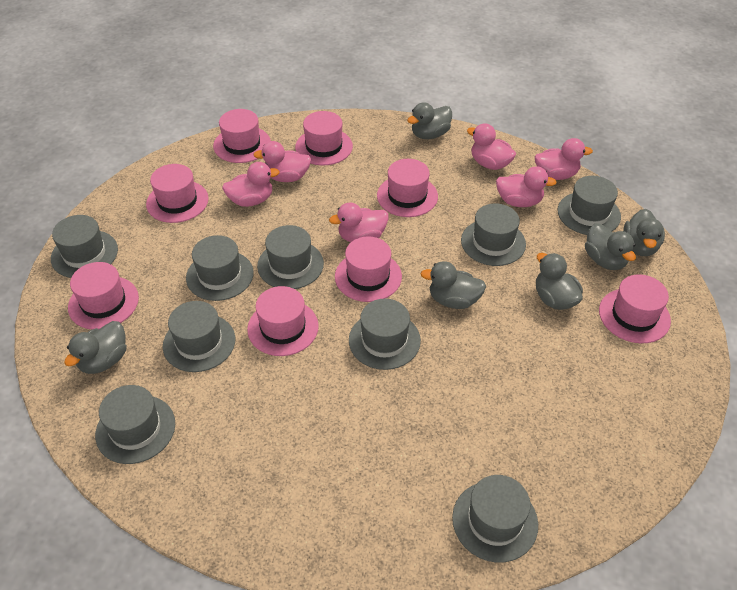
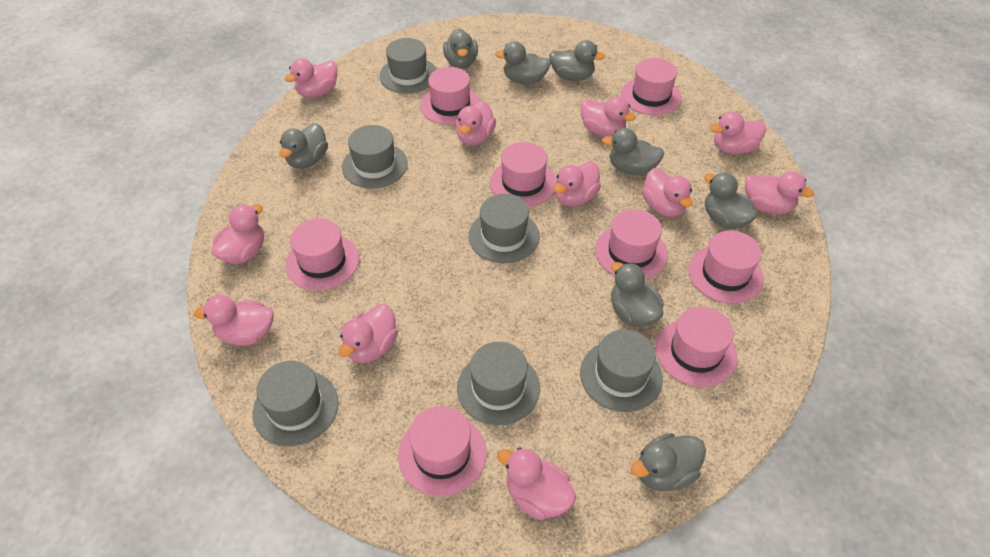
grey duck: [64,321,126,374] [407,102,452,139] [420,261,486,309] [536,253,583,310] [585,223,636,270] [623,209,665,256] = 6 -> [279,123,328,169] [443,28,478,69] [495,41,551,84] [549,40,605,81] [602,128,665,175] [611,262,664,327] [631,433,706,491] [704,172,757,229] = 8
grey hat: [51,215,118,278] [95,385,175,464] [163,301,235,372] [186,235,254,301] [257,225,324,289] [349,299,421,370] [452,475,538,563] [461,203,526,266] [558,176,621,235] = 9 -> [253,361,339,446] [342,125,408,188] [379,38,437,94] [457,342,540,425] [468,194,540,263] [580,329,663,412] = 6
pink duck: [222,162,280,207] [253,141,311,182] [329,202,389,242] [467,123,516,170] [496,166,557,207] [535,138,593,180] = 6 -> [194,295,274,346] [211,204,264,264] [285,58,337,98] [339,304,398,363] [456,101,496,145] [497,447,576,520] [553,162,601,207] [580,97,636,137] [642,168,693,217] [710,111,766,154] [745,171,814,215] = 11

